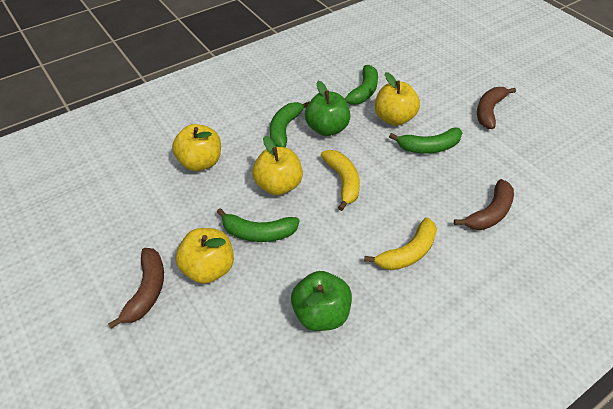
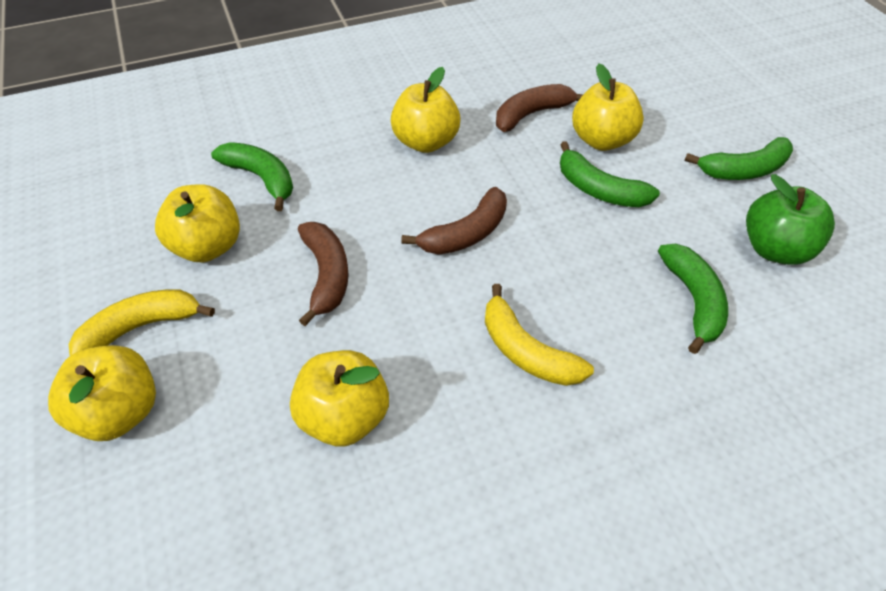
green apple: [291,271,352,331] [305,81,351,136] = 2 -> [746,174,835,265] = 1
yellow apple: [172,124,221,171] [176,228,234,284] [252,136,303,195] [375,72,420,126] = 4 -> [48,345,156,441] [155,184,240,262] [290,350,389,447] [391,67,461,153] [572,64,644,151] = 5

